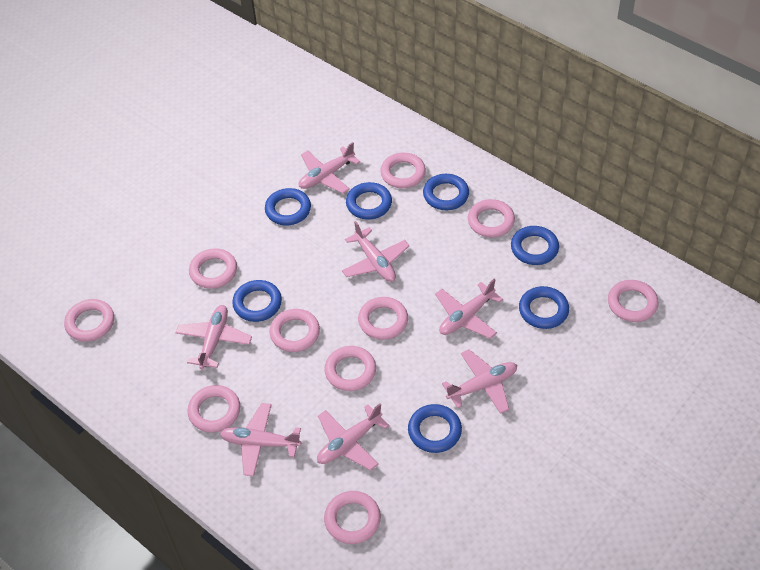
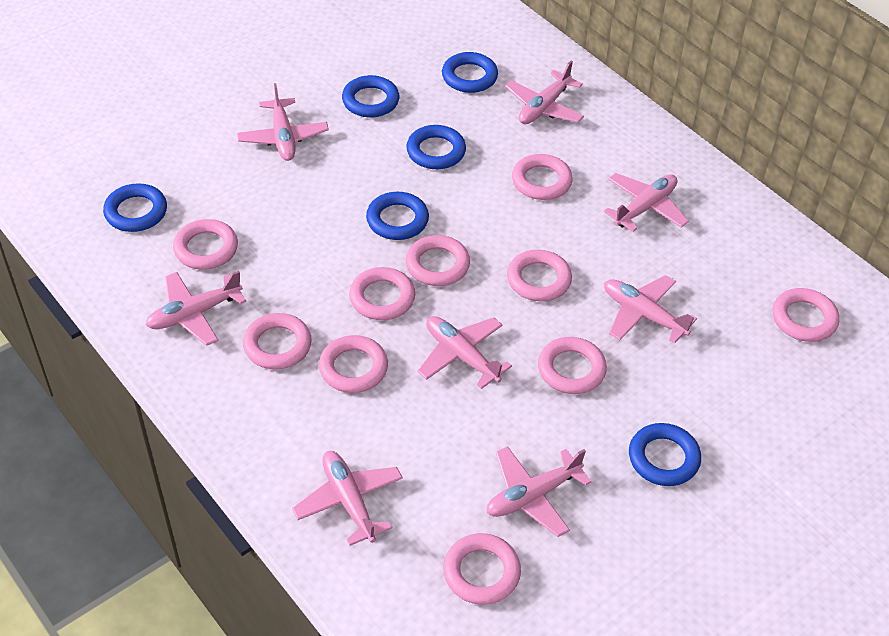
blue ring: [232,280,282,322] [265,188,311,225] [346,182,392,219] [408,404,462,453] [423,174,469,210] [511,226,559,265] [519,286,569,329] = 7 -> [103,183,167,232] [342,75,399,117] [366,192,429,240] [406,125,466,169] [442,52,498,93] [629,423,701,486] = 6
pink plane: [176,305,252,369] [220,403,301,476] [299,142,360,194] [317,403,389,471] [342,221,410,282] [435,279,503,339] [442,349,517,414] = 7 -> [146,271,246,346] [237,83,329,161] [292,451,403,546] [418,316,512,389] [487,446,592,537] [505,60,584,124] [604,173,689,232] [604,275,697,343] = 8

